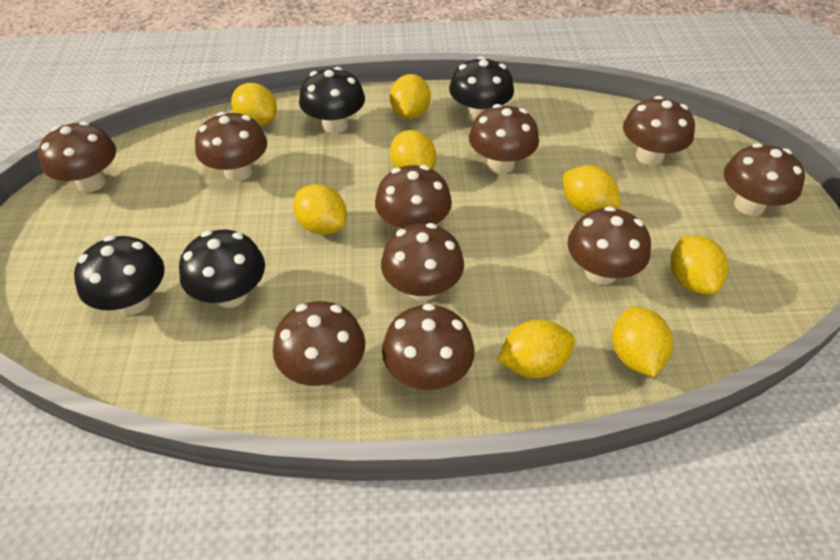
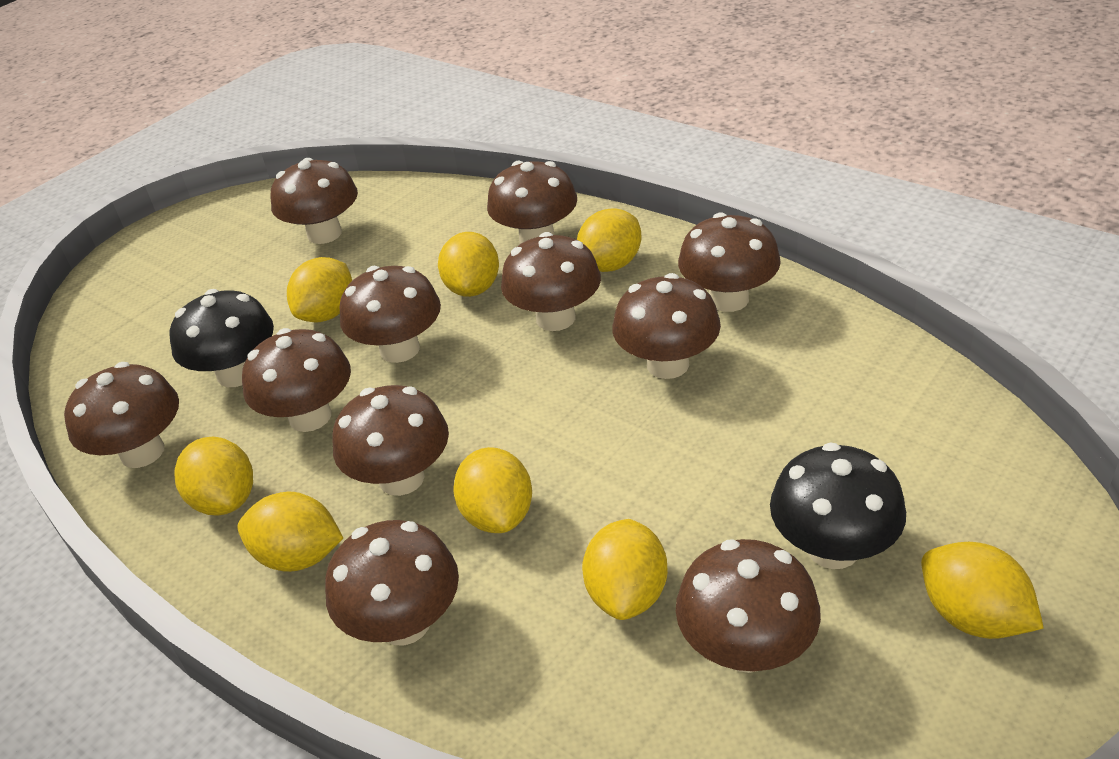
black mushroom: [74,236,165,315] [179,230,265,308] [299,67,365,134] [449,56,514,122] = 4 -> [170,289,274,387] [770,442,906,569] = 2
brown mushroom: [38,121,116,192] [195,112,267,182] [273,301,365,386] [375,165,452,230] [381,223,464,302] [382,304,475,390] [469,104,539,174] [567,206,651,285] [623,96,695,166] [724,143,805,216] = 10 -> [64,362,179,468] [242,328,351,432] [271,158,358,244] [325,520,459,646] [332,385,449,496] [340,266,441,363] [487,161,577,244] [501,232,601,331] [612,273,721,379] [676,539,821,673] [678,213,781,312] = 11

